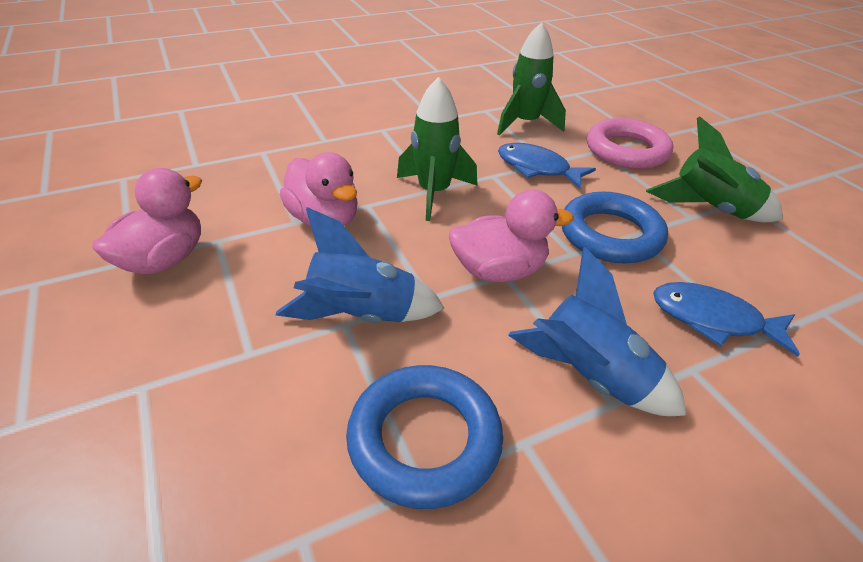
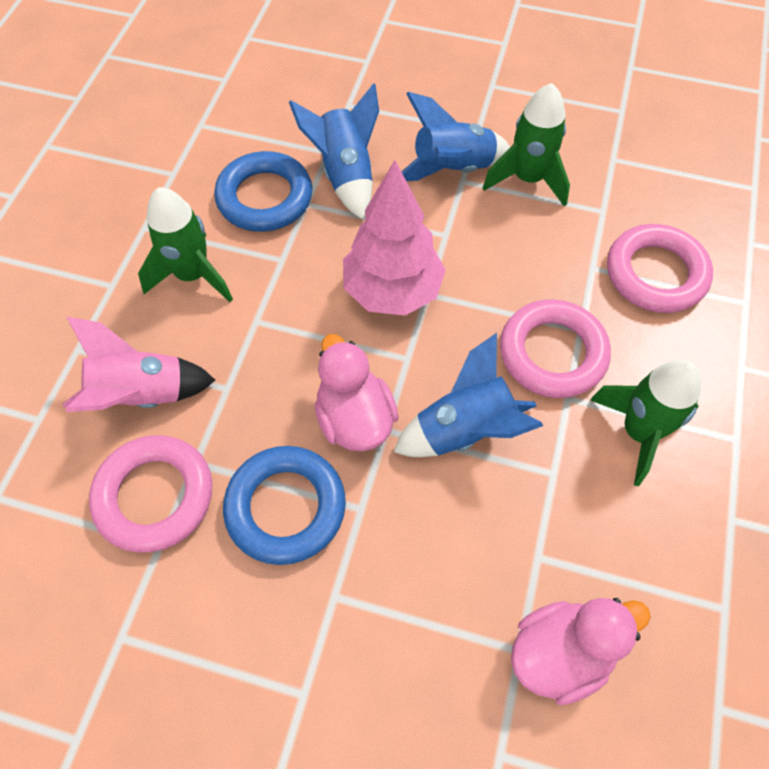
blue fish: [498,143,596,188] [653,282,800,357] = 2 -> none = 0
blue rocket: [276,207,444,323] [508,247,686,416] = 2 -> [289,83,379,219] [394,333,543,457] [401,92,510,181] = 3
pink duck: [92,168,202,274] [280,152,358,227] [449,189,574,282] = 3 -> [315,334,399,451] [511,598,651,705] = 2
pink ring: [587,118,673,169] = 1 -> [89,435,212,553] [500,299,611,398] [607,224,713,313] = 3
pink rocket: none = 0 -> [63,317,215,412] = 1
pink tree: none = 0 -> [343,160,446,316] = 1

